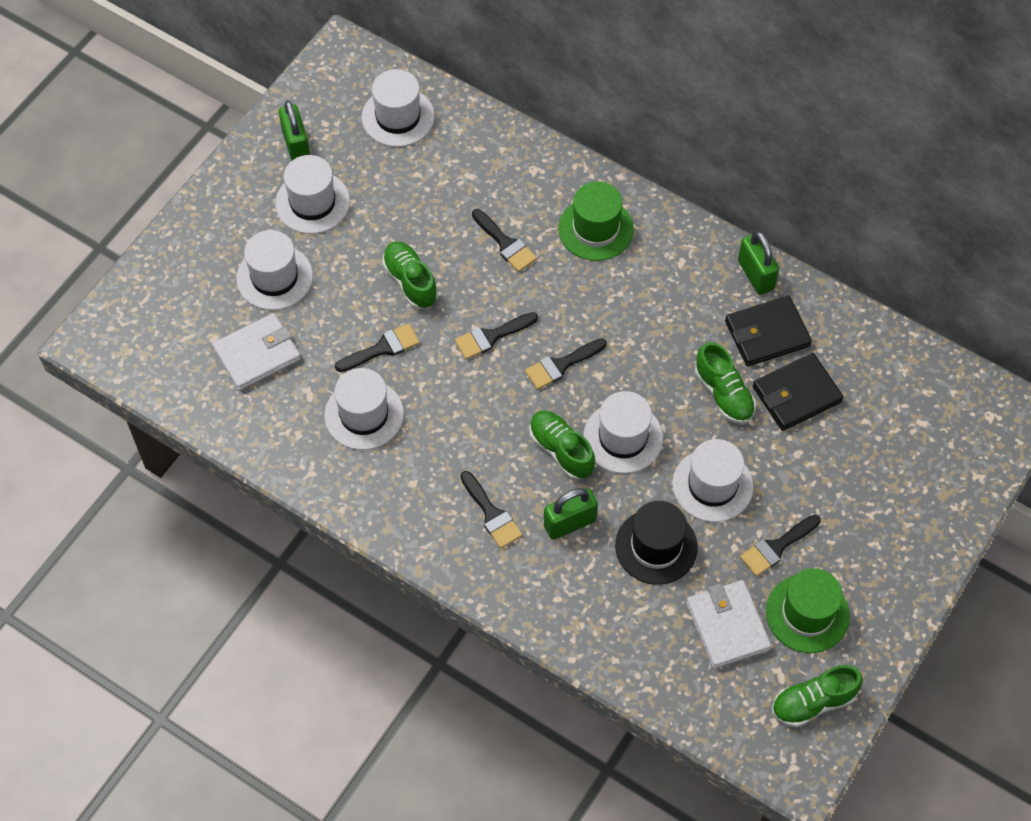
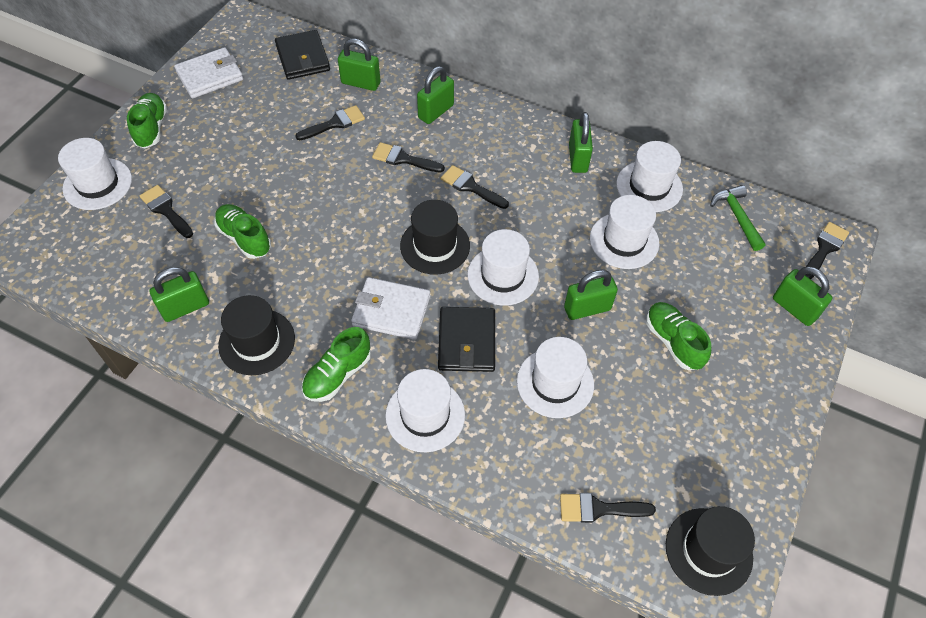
black hat: [615,501,698,585] = 1 -> [218,295,295,375] [400,200,470,274] [666,506,755,596] = 3
green hammer: none = 0 -> [710,185,765,251] = 1
green hat: [558,181,634,261] [766,568,850,653] = 2 -> none = 0
green padlock: [279,100,310,161] [544,488,598,540] [738,231,779,295] = 3 -> [150,267,209,322] [338,38,381,91] [417,66,454,124] [564,270,618,320] [569,112,593,173] [773,266,833,326] = 6

